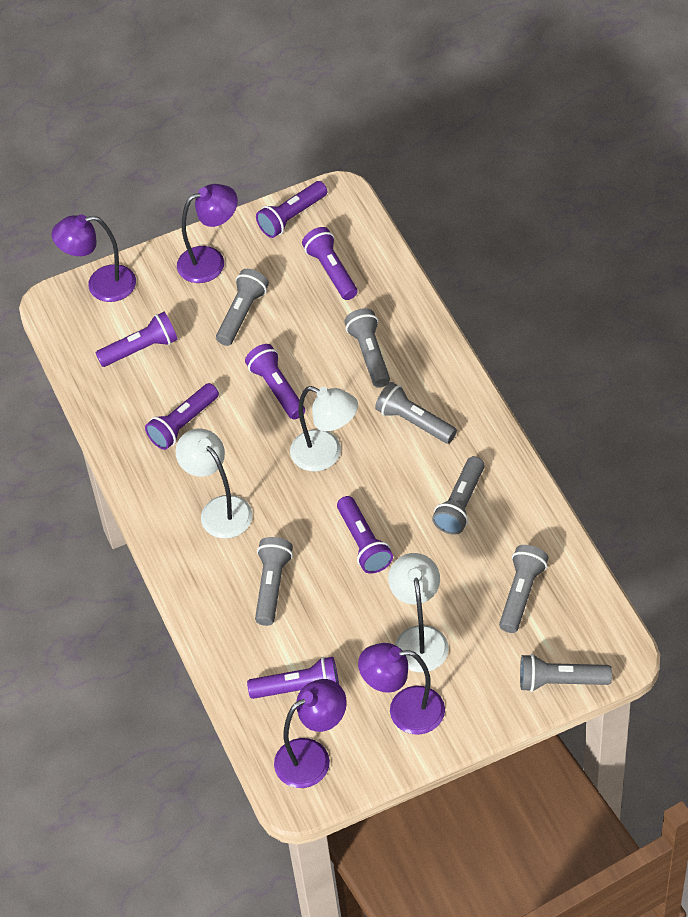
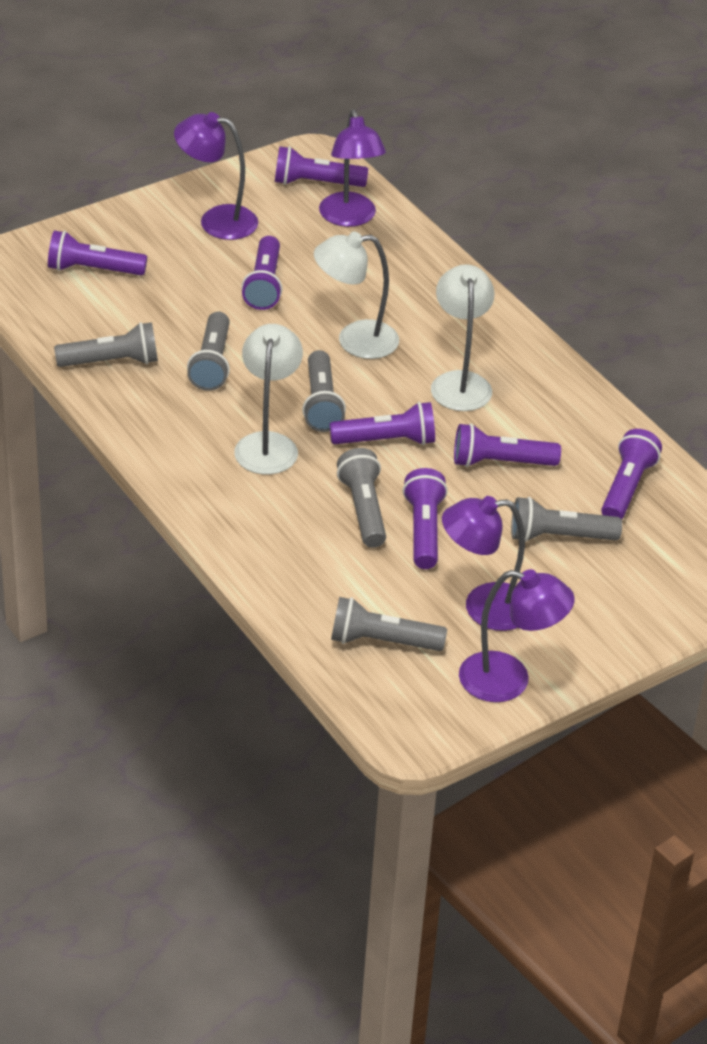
grey flashlight: [216,269,269,346] [255,537,293,626] [345,308,390,388] [375,382,457,444] [432,456,485,535] [499,545,549,633] [520,654,612,692] = 7 -> [54,322,158,367] [187,312,230,391] [302,350,346,432] [331,597,447,651] [337,448,386,548] [511,497,622,542] = 6

